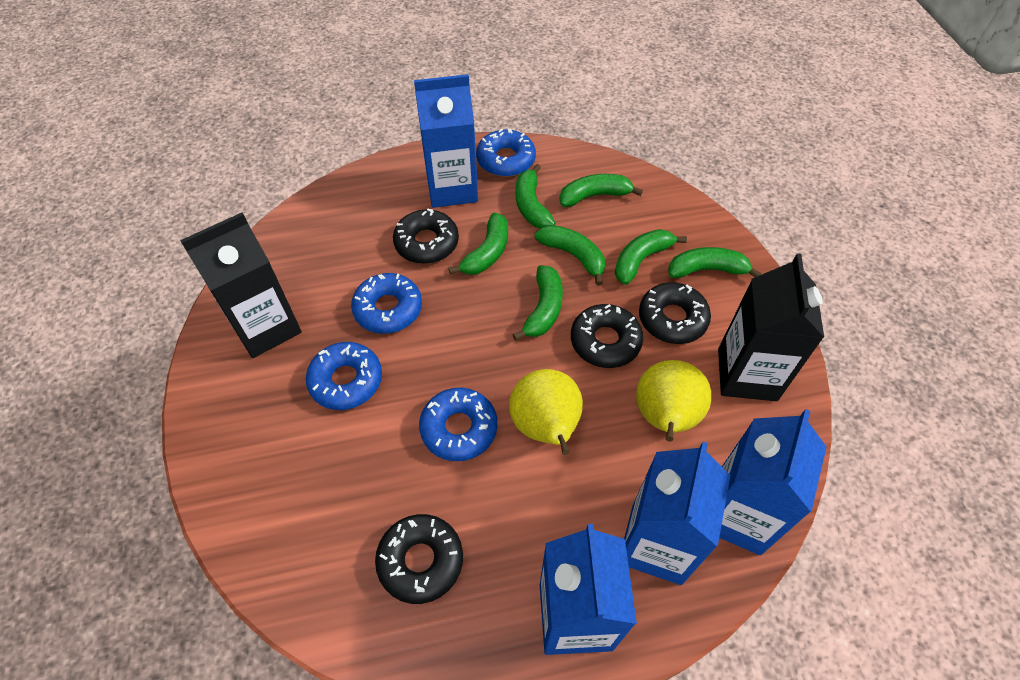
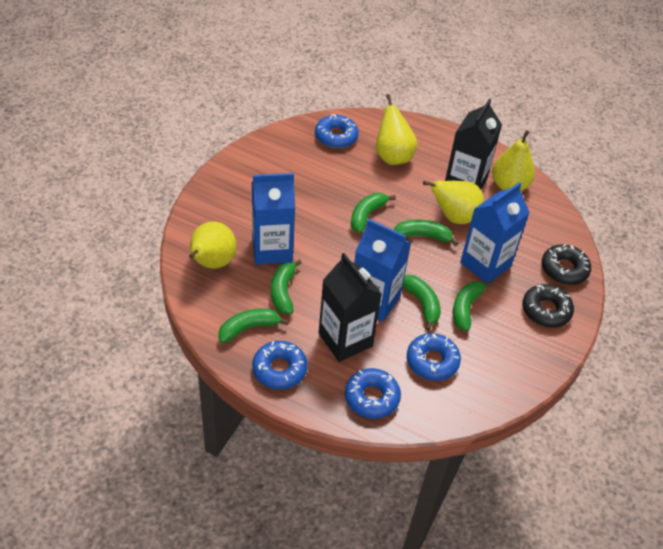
black donut: [375,514,463,604] [393,209,459,264] [571,304,643,368] [639,282,711,344] = 4 -> [522,284,574,328] [542,244,591,285] = 2
blue carton: [414,74,478,208] [540,524,637,655] [624,442,731,585] [719,409,827,555] = 4 -> [252,173,295,265] [354,219,411,322] [460,182,530,283] = 3
green banana: [448,213,508,275] [513,265,563,341] [515,164,555,228] [534,225,605,286] [559,174,643,207] [615,229,687,285] [668,247,761,278] = 7 -> [218,308,289,343] [271,259,302,314] [351,193,396,233] [394,219,458,246] [403,275,441,331] [453,281,492,331] = 6
yellow pear: [509,369,583,455] [636,360,711,442] = 2 -> [189,221,237,269] [376,94,418,165] [423,180,484,224] [492,130,535,191] = 4

